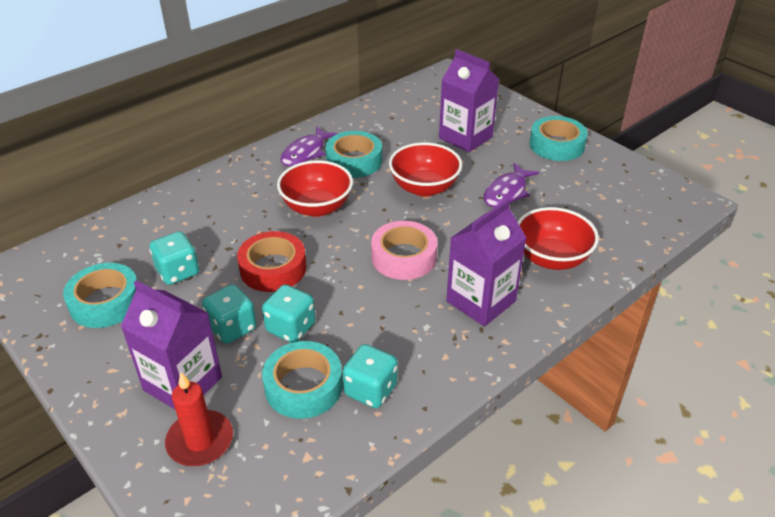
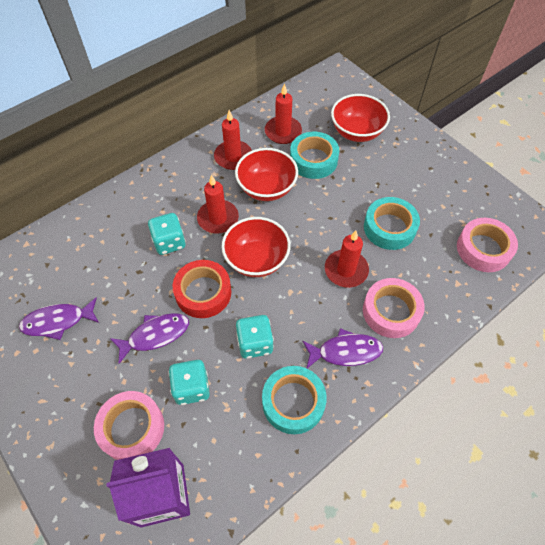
pink tape: [371,221,437,280] = 1 -> [94,391,164,460] [363,278,425,338] [457,218,518,272] = 3
purple carton: [121,280,222,409] [439,49,499,153] [446,199,527,327] = 3 -> [106,448,190,527] = 1
purple fish: [280,126,338,166] [484,163,539,207] = 2 -> [19,297,99,340] [110,313,189,364] [302,328,383,368] = 3
red candle: [165,372,233,466] = 1 -> [197,175,239,234] [214,110,252,170] [265,83,302,144] [325,231,369,288] = 4
turquoise dice: [149,231,199,285] [202,284,257,344] [262,285,315,343] [342,344,398,408] = 4 -> [148,213,186,255] [168,360,210,405] [236,315,274,359] = 3
turquoise tape: [63,263,137,328] [262,341,343,419] [326,131,382,178] [530,116,588,161] = 4 -> [262,366,327,434] [290,132,339,179] [364,197,420,250] = 3

